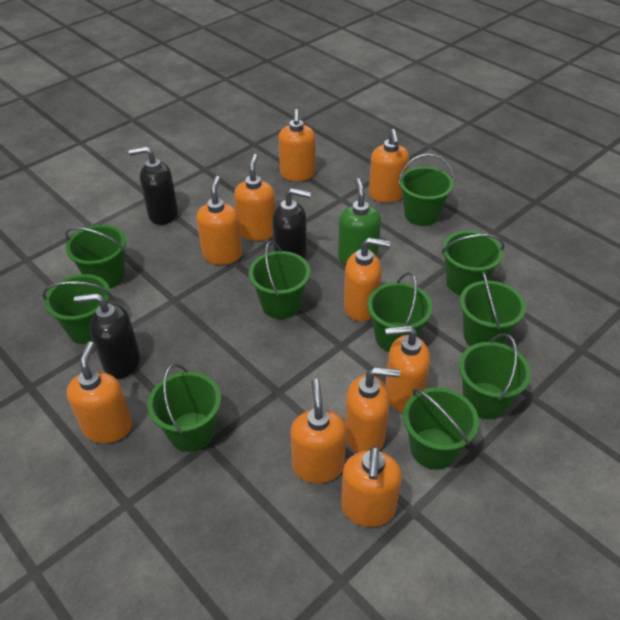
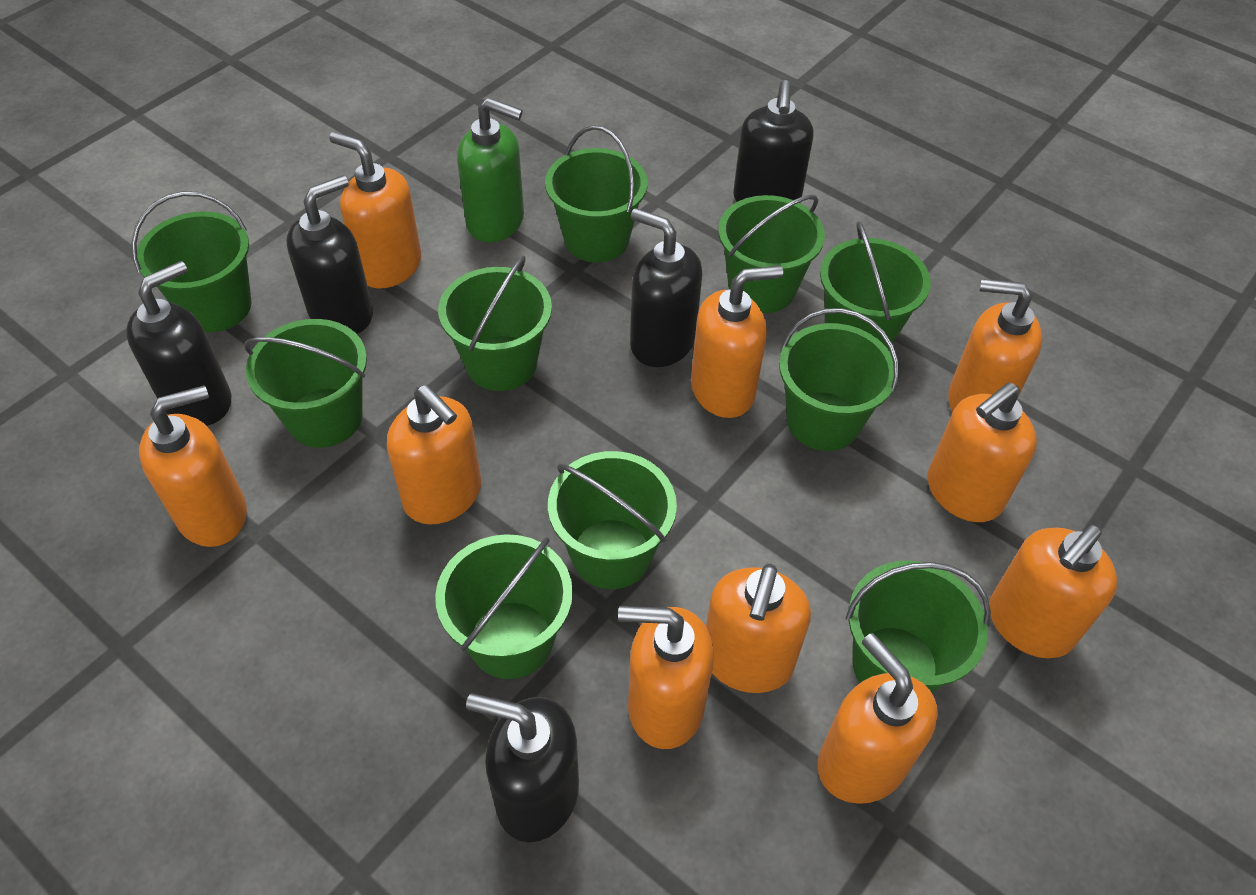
black soap dispenser: [74,293,140,379] [128,146,178,225] [272,188,311,259] = 3 -> [126,261,231,426] [286,175,373,334] [466,693,579,842] [630,208,702,367] [733,80,814,202] = 5

